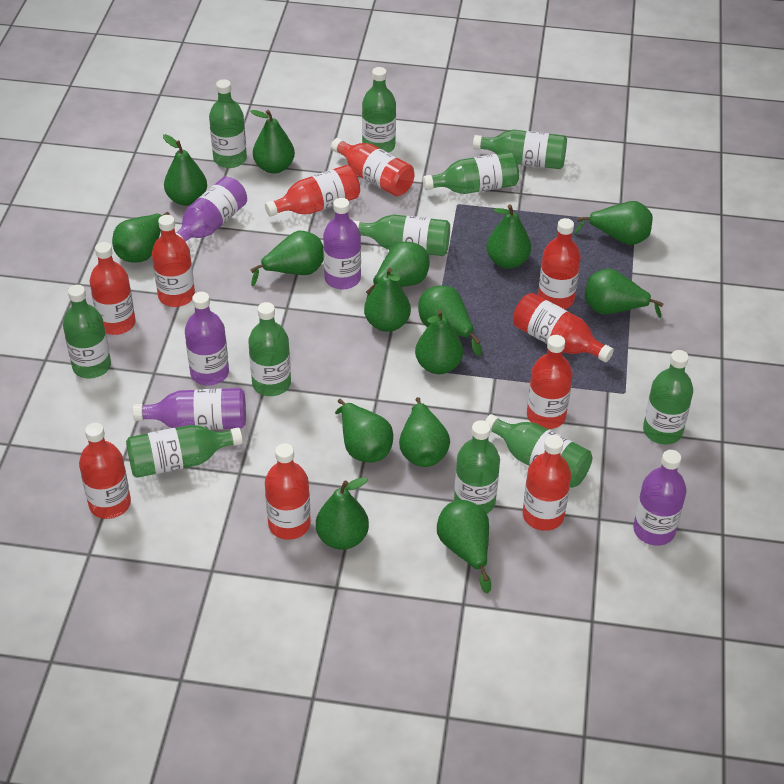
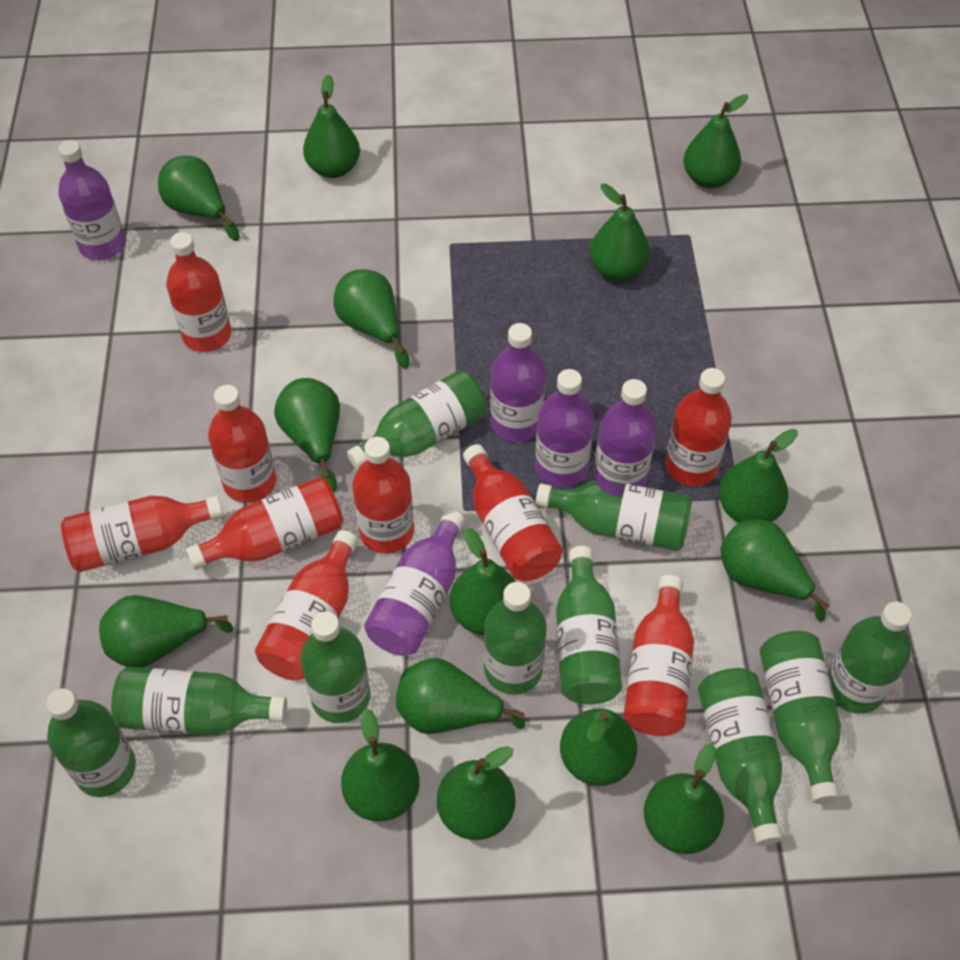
green bottle: [63,285,111,379] [126,425,243,478] [209,79,247,168] [248,302,291,396] [354,214,450,256] [362,67,396,153] [423,152,519,194] [454,420,500,514] [473,130,567,169] [485,414,592,488] [643,350,693,444] = 11 -> [46,688,136,797] [111,667,287,735] [300,611,371,723] [347,370,487,470] [484,582,547,695] [535,480,692,551] [556,546,622,705] [698,668,783,846] [760,631,841,804] [828,602,912,714] = 10
red bottle: [79,423,131,519] [90,242,136,335] [152,215,195,307] [265,165,360,217] [265,443,311,540] [331,138,414,196] [513,293,614,362] [523,435,571,531] [527,335,573,429] [538,218,581,309] = 10 -> [61,495,223,572] [166,232,231,352] [186,477,343,570] [208,385,276,503] [255,530,359,681] [352,437,414,554] [463,444,563,581] [623,575,694,736] [665,368,732,486] = 9

